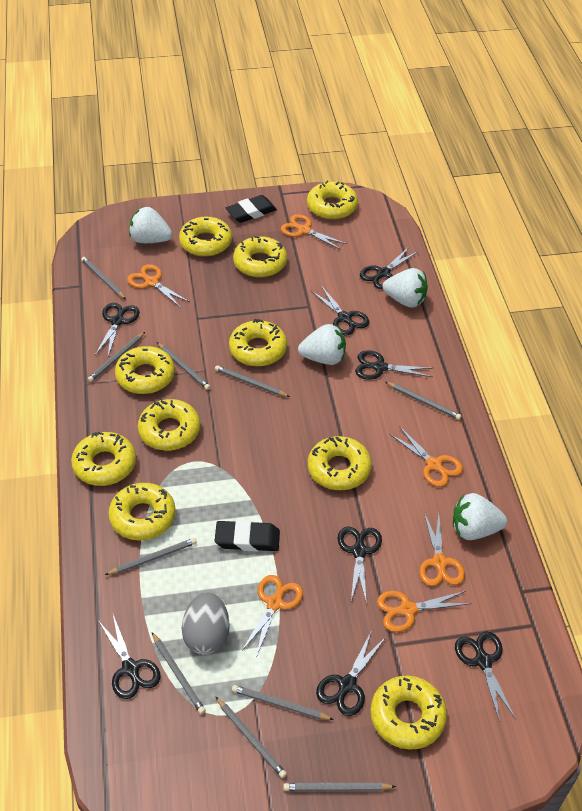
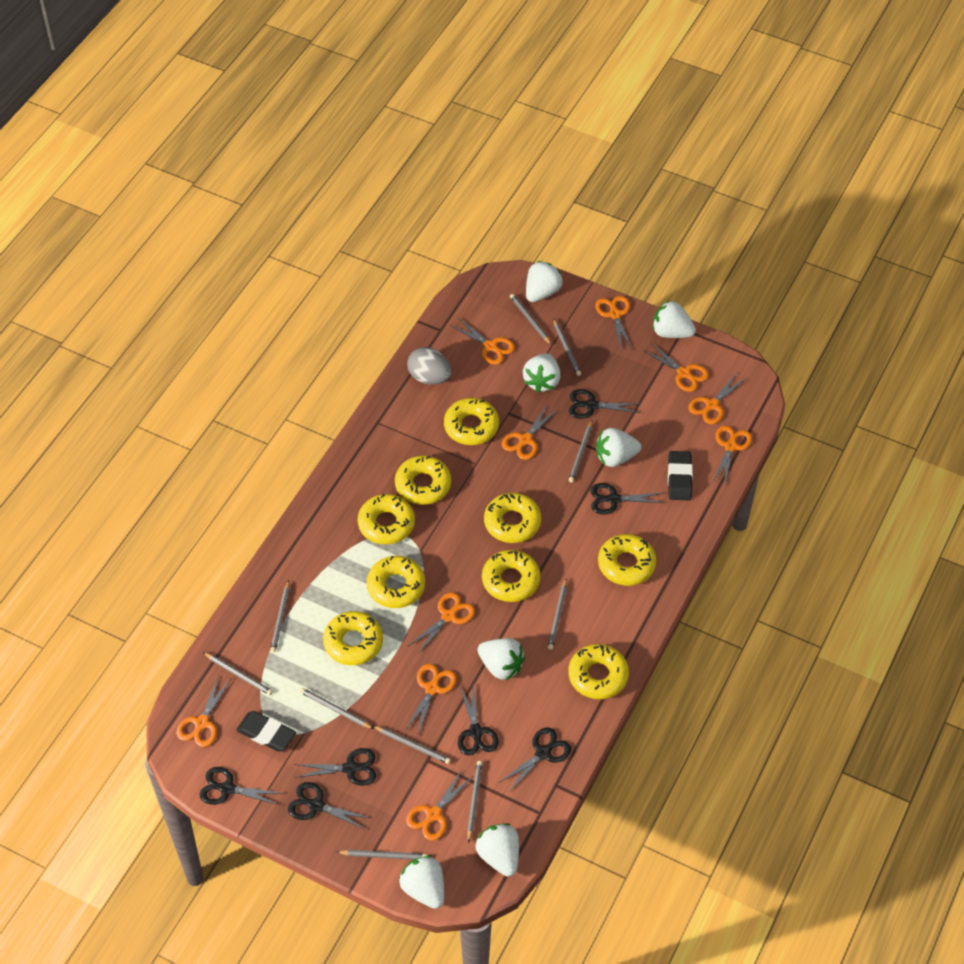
black scissors: [95,303,140,356] [99,615,161,699] [311,286,369,336] [316,630,386,716] [338,527,382,604] [355,350,433,380] [360,247,419,289] [455,632,515,722] = 8 -> [199,767,281,805] [288,782,371,830] [294,748,376,786] [458,684,499,755] [499,728,571,793] [569,389,641,419] [590,483,665,514] = 7
orange scissors: [127,264,190,308] [241,575,303,658] [281,214,347,250] [377,591,471,632] [390,426,463,487] [419,513,465,586] = 6 -> [177,675,231,747] [405,664,456,734] [406,770,472,841] [408,592,475,654] [450,318,515,365] [502,404,558,460] [595,296,632,351] [643,343,709,392] [688,373,747,424] [713,426,752,483] = 10
white strawberry: [129,207,172,243] [298,324,346,365] [383,268,428,308] [453,493,507,540] = 4 -> [399,856,444,909] [476,823,519,877] [477,638,525,680] [523,353,561,393] [526,261,563,302] [596,428,641,467] [653,301,696,338] = 7
yellow donut: [71,432,136,486] [108,483,176,540] [115,346,175,394] [138,399,200,451] [179,217,232,257] [229,319,287,366] [233,236,287,277] [307,181,358,220] [308,436,372,490] [370,676,447,750] = 10 -> [323,611,383,665] [358,494,415,544] [367,556,425,608] [395,455,451,505] [444,398,499,445] [482,550,541,602] [484,493,541,543] [568,644,629,699] [598,534,657,586] = 9

